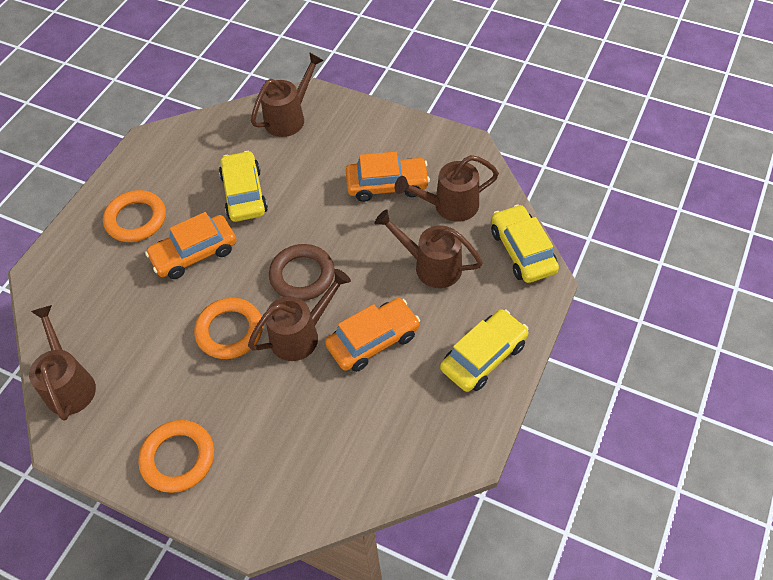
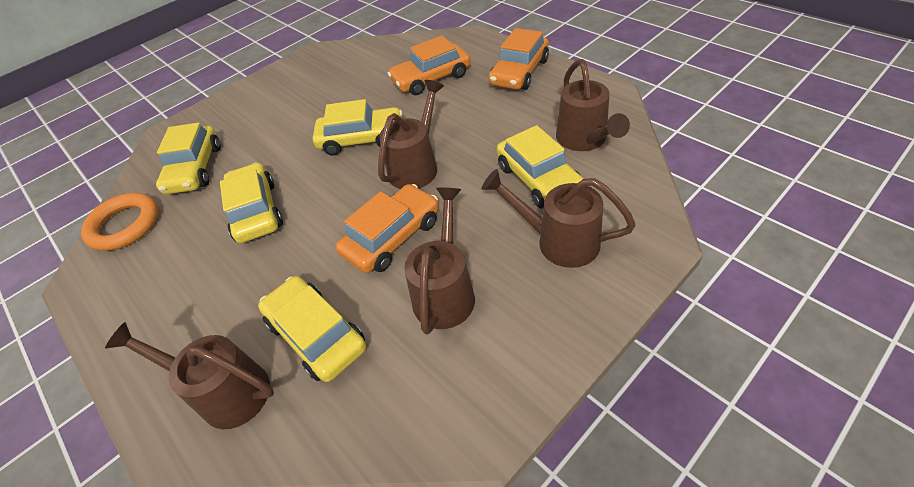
brown ring: [269,244,335,301] = 1 -> none = 0
orange ring: [103,190,166,242] [138,420,214,493] [194,298,263,359] = 3 -> [81,193,158,251] = 1
yellow car: [219,151,268,222] [440,309,528,392] [491,204,559,283] = 3 -> [156,122,221,194] [220,163,283,243] [258,276,366,382] [313,99,403,155] [496,125,584,208] = 5

